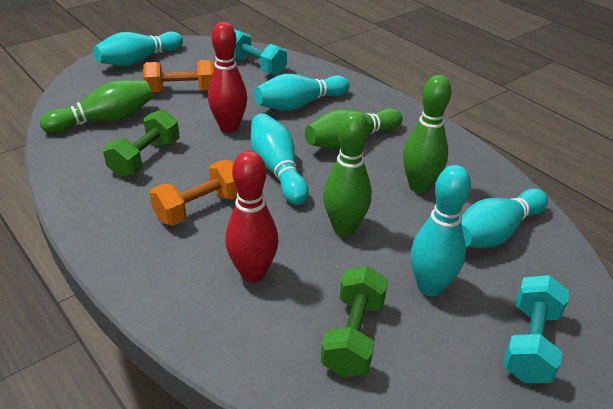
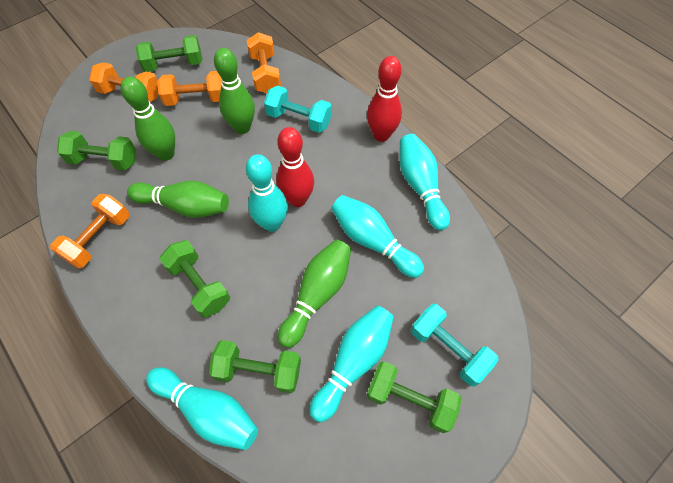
green dumbbell: [103,109,180,178] [321,266,388,377] = 2 -> [57,131,136,171] [135,35,202,72] [160,240,230,318] [209,340,301,393] [367,361,462,433] = 5
orange dumbbell: [144,60,214,93] [150,160,238,226] = 2 -> [50,194,129,268] [89,62,158,102] [157,71,221,106] [247,32,281,93] = 4

